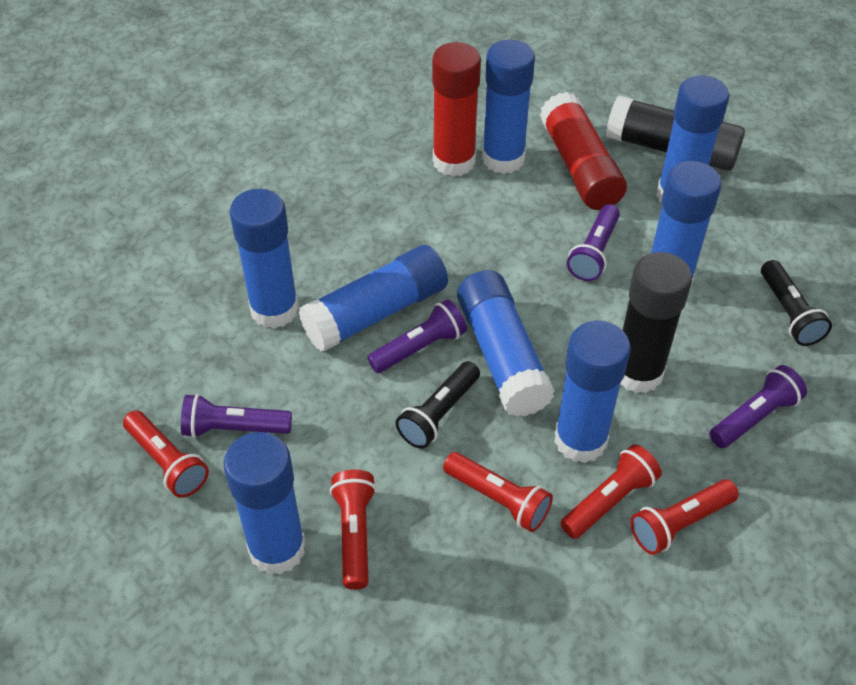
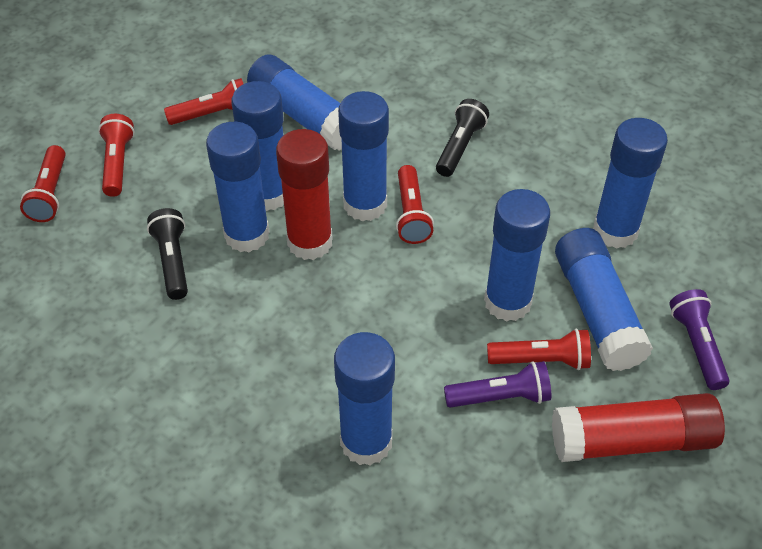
black glue stick: [606,95,745,171] [620,252,692,393] = 2 -> none = 0
purple flashlight: [181,394,292,438] [367,299,467,373] [567,204,620,281] [709,365,807,448] = 4 -> [444,361,551,408] [669,289,730,390] = 2

